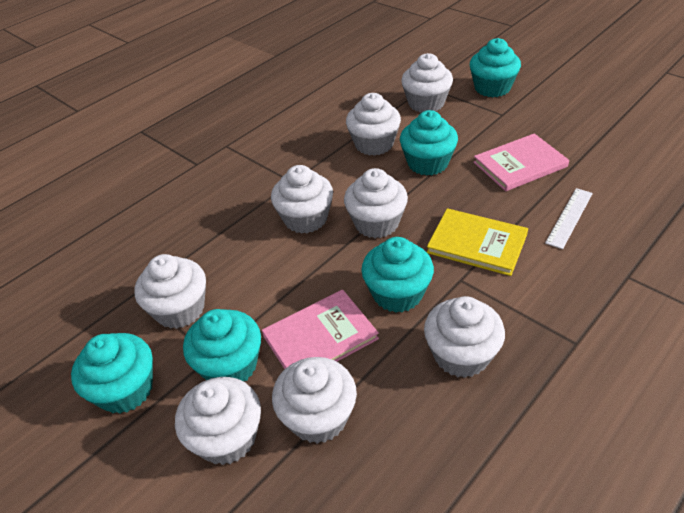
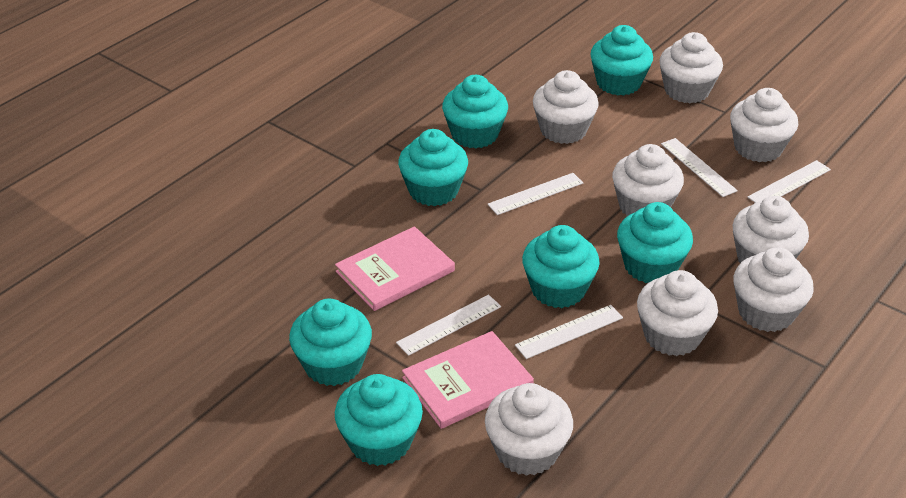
turquoise cupcake: [71,333,153,414] [183,309,261,382] [361,237,434,313] [400,110,458,176] [470,38,521,97] = 5 -> [289,298,372,386] [335,374,423,466] [398,129,468,206] [442,75,508,149] [522,225,600,308] [590,25,653,96] [617,202,693,283] = 7
white ruler: [545,188,593,249] = 1 -> [396,295,501,356] [487,173,583,215] [515,305,623,359] [661,138,738,197] [748,160,831,203] = 5
yellow book: [427,208,528,276] = 1 -> none = 0

